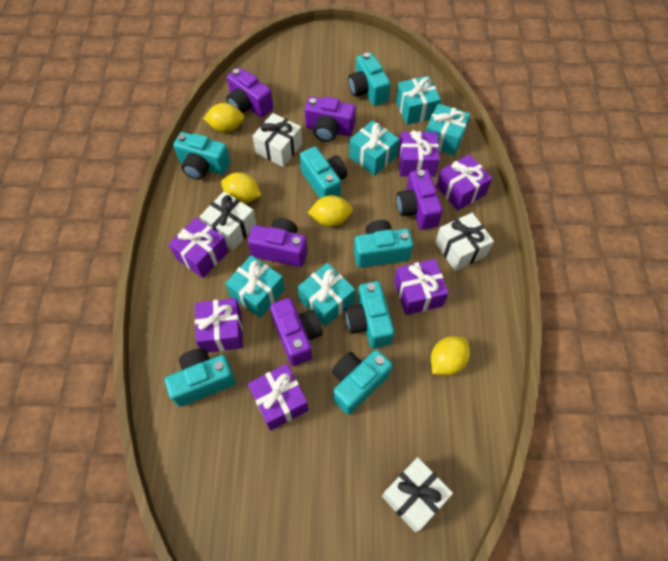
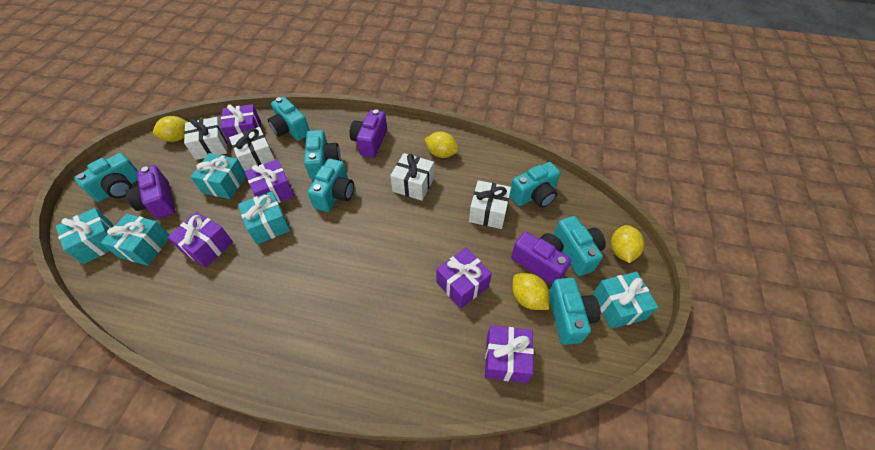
purple camera: [226,67,273,117] [248,218,307,267] [270,298,323,366] [305,96,356,142] [396,169,443,230] = 5 -> [125,165,175,219] [349,109,387,158] [511,232,571,285] = 3
purple gift: [169,218,229,278] [195,298,243,352] [248,364,309,431] [394,259,449,315] [398,130,439,177] [436,154,492,211] = 6 -> [167,212,233,268] [221,104,261,145] [245,159,295,203] [436,248,492,309] [485,325,534,383] = 5

